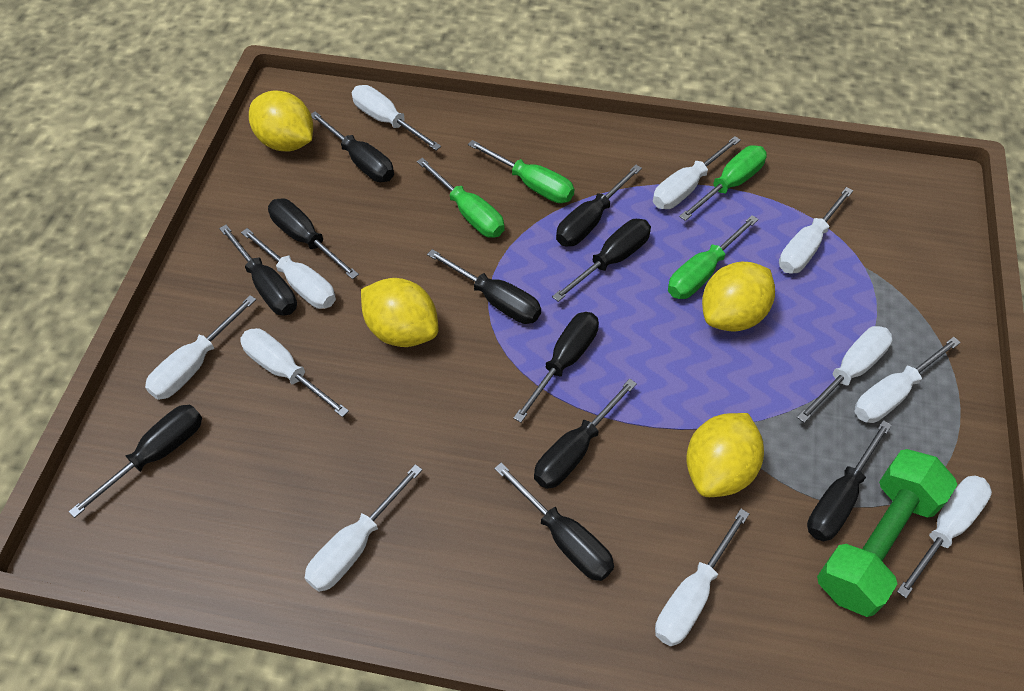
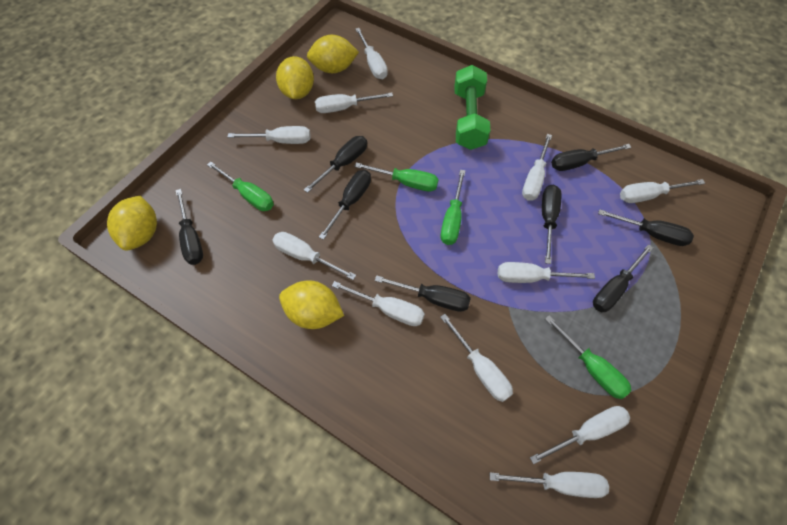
black screwdriver: [68,405,202,518] [219,225,297,315] [268,199,359,279] [311,111,394,182] [427,249,541,324] [494,462,614,581] [513,312,599,423] [534,379,637,489] [552,219,651,302] [556,165,642,246] [807,420,892,541] = 11 -> [175,189,203,265] [304,136,367,193] [319,170,371,240] [375,275,471,312] [542,185,562,264] [551,144,632,171] [593,244,653,312] [598,209,694,246] = 8

